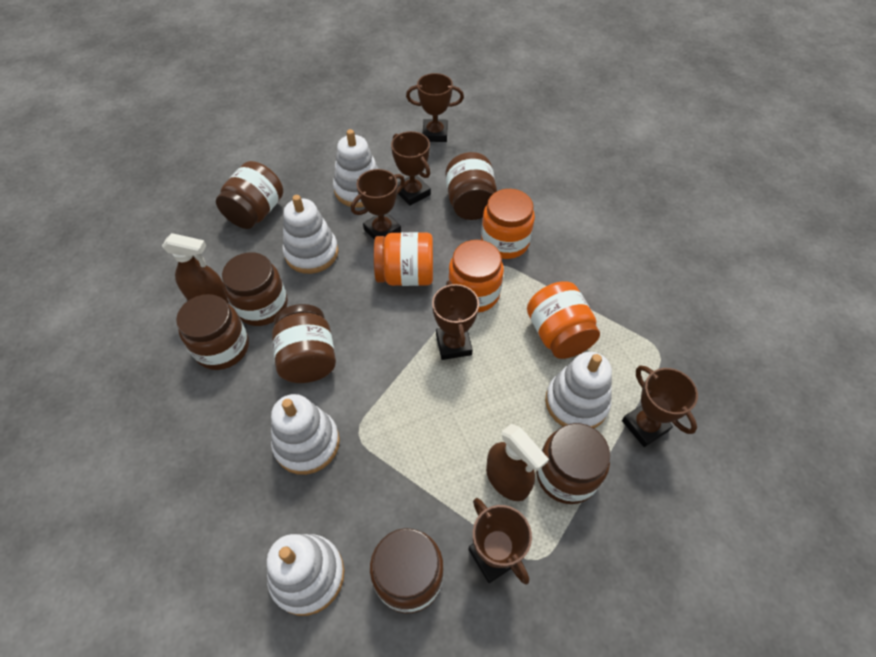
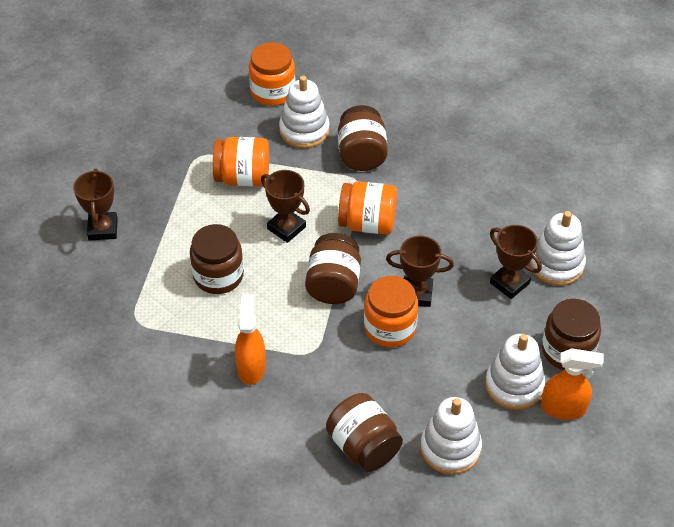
brown jar: [176,294,249,370] [216,161,283,229] [222,252,288,326] [272,304,336,383] [370,528,444,614] [445,152,497,220] [536,423,610,504] = 7 -> [190,224,244,294] [305,233,361,304] [326,393,403,472] [338,105,388,171] [542,299,601,370] = 5
brown spray bottle: [162,233,229,303] [486,424,549,501] = 2 -> none = 0
brown trophy: [351,169,405,240] [391,131,431,206] [406,73,464,142] [432,281,479,360] [468,498,532,585] [622,365,698,447] = 6 -> [73,169,118,240] [261,170,310,243] [386,236,454,307] [490,225,542,299] = 4
orange spray bottle: none = 0 -> [235,294,266,385] [541,348,604,420] = 2
white stacking toy: [267,534,344,616] [271,394,340,475] [283,195,338,274] [333,129,379,207] [545,352,612,428] = 5 -> [279,76,330,149] [420,397,482,475] [485,334,545,410] [530,211,586,286] = 4

